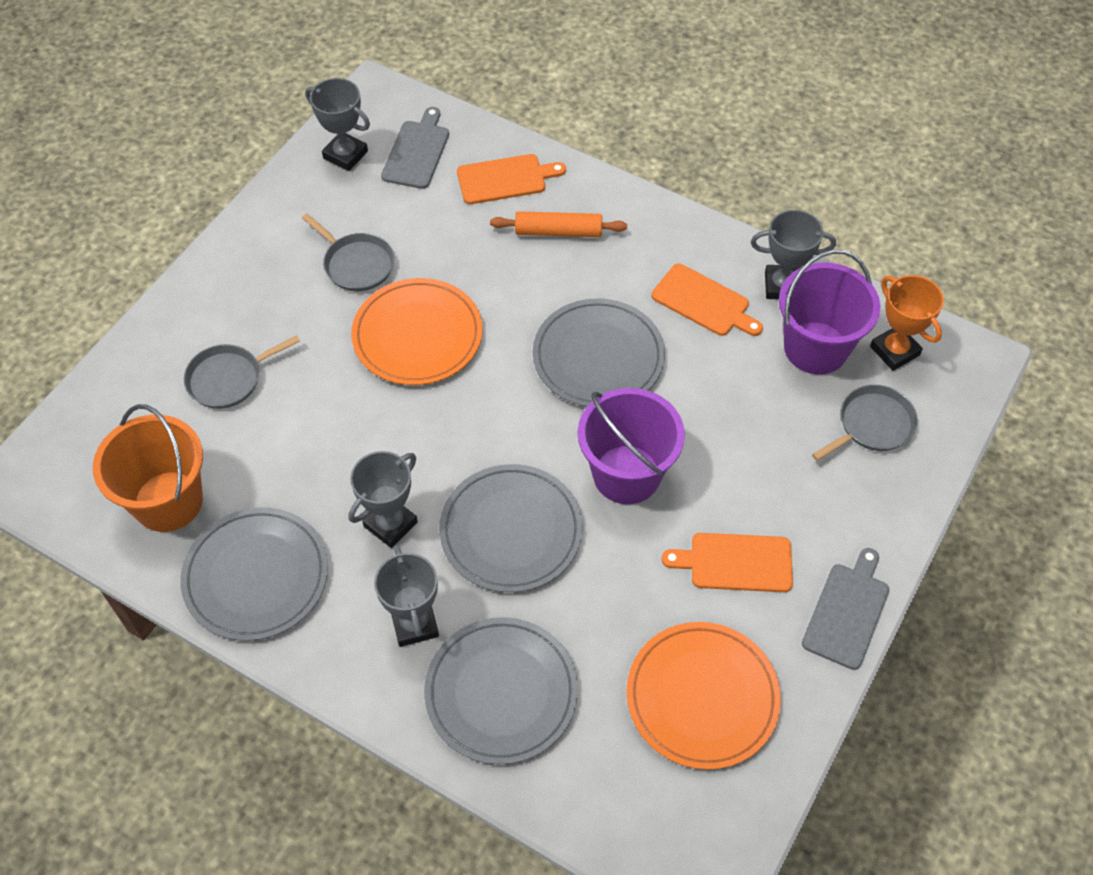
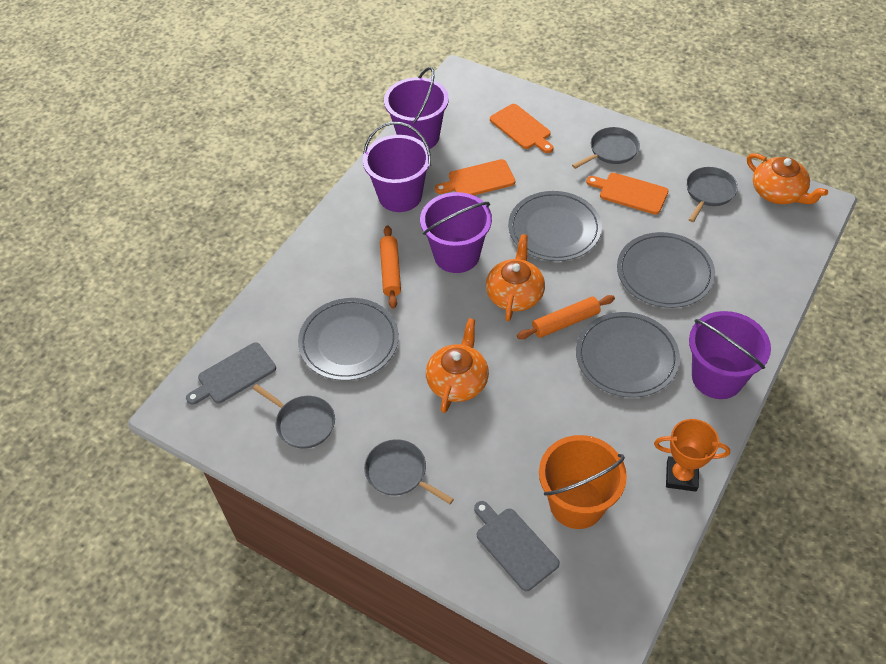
grey pan: [184,335,300,409] [302,214,394,291] [812,385,918,461] = 3 -> [253,384,335,448] [364,439,454,504] [572,127,640,169] [686,167,738,222] = 4
grey trophy: [305,78,370,171] [349,451,418,548] [374,545,439,647] [751,210,836,299] = 4 -> none = 0
orange plate: [351,278,483,385] [626,622,781,770] = 2 -> none = 0
orange rolling pin: [490,211,627,237] = 1 -> [380,225,401,309] [517,295,615,339] = 2
orange teapot: none = 0 -> [426,318,489,413] [486,234,545,321] [747,153,828,204] = 3
purple bucket: [578,388,685,504] [779,250,880,374] = 2 -> [363,122,431,212] [384,67,449,149] [420,192,492,273] [689,311,771,399] = 4

